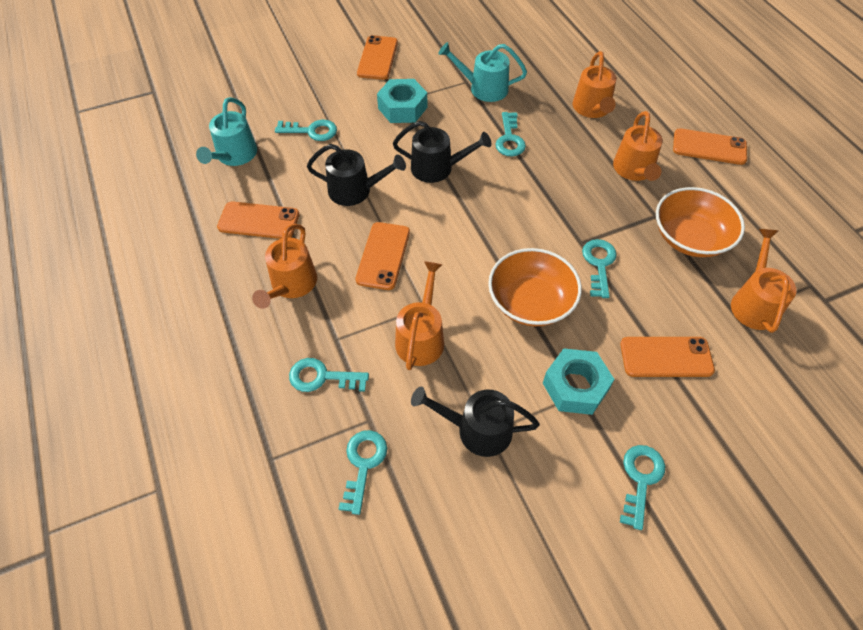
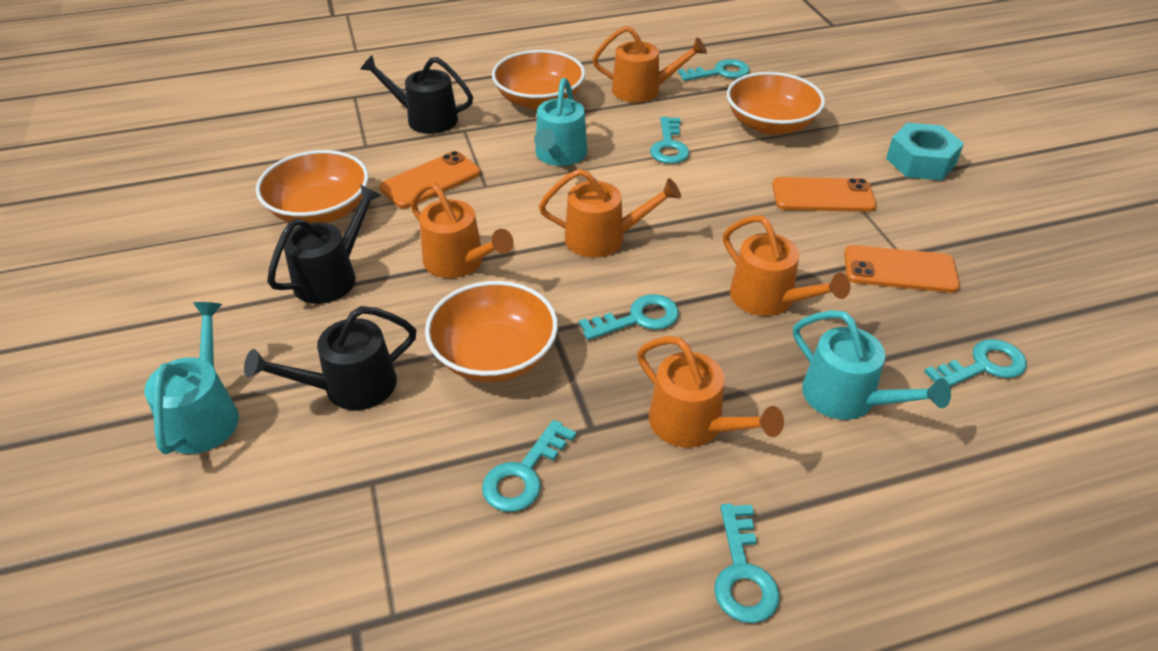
orange bowl: [488,248,582,326] [656,187,745,257] = 2 -> [256,150,369,223] [425,281,558,382] [492,50,585,110] [727,72,825,135] = 4
orange phone: [217,202,299,239] [355,222,410,290] [357,35,398,80] [620,337,715,377] [673,128,747,165] = 5 -> [379,151,480,209] [772,177,877,212] [844,245,960,293] = 3
turquoise nut: [377,79,427,123] [543,348,614,415] = 2 -> [886,123,964,180] = 1
turquoise watering can: [196,97,257,166] [438,42,527,102] = 2 -> [144,302,239,454] [534,78,587,166] [793,310,951,420] = 3

